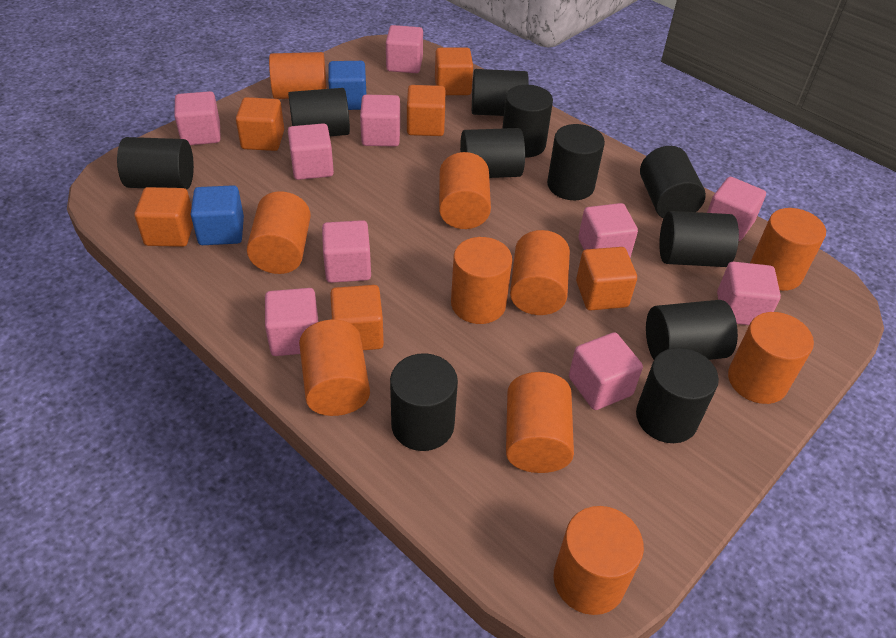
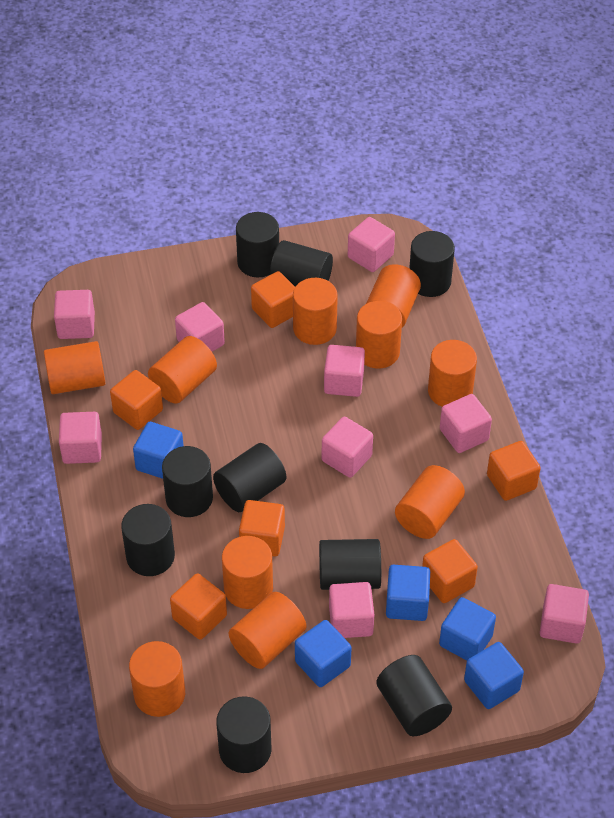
black cylinder: [117,137,194,190] [288,88,350,136] [390,353,458,451] [460,128,525,178] [472,69,528,116] [502,85,553,158] [547,124,605,200] [636,348,719,443] [640,146,706,219] [646,300,738,360] [659,211,739,267] = 11 -> [121,504,175,576] [162,446,213,517] [213,443,286,512] [216,696,272,773] [236,212,279,277] [270,240,333,287] [319,539,381,590] [376,655,452,736] [409,231,455,297] = 9
blue cube: [190,185,244,245] [328,61,366,110] = 2 -> [133,422,184,479] [295,620,352,687] [386,565,430,621] [439,597,496,661] [464,642,524,709] = 5
pink cube: [174,91,221,145] [265,288,318,356] [288,123,334,180] [322,220,371,283] [360,95,400,147] [386,25,423,73] [569,332,643,410] [578,203,638,258] [707,177,766,241] [717,262,781,325] = 10 -> [54,290,95,339] [59,412,102,464] [175,302,225,352] [322,417,373,478] [324,345,365,397] [329,582,374,638] [348,217,395,272] [440,394,492,453] [540,584,589,644] = 9

